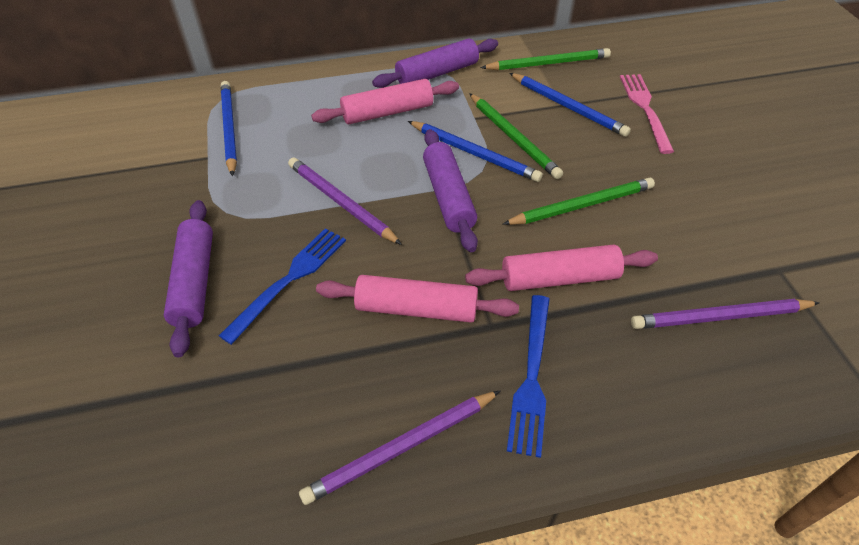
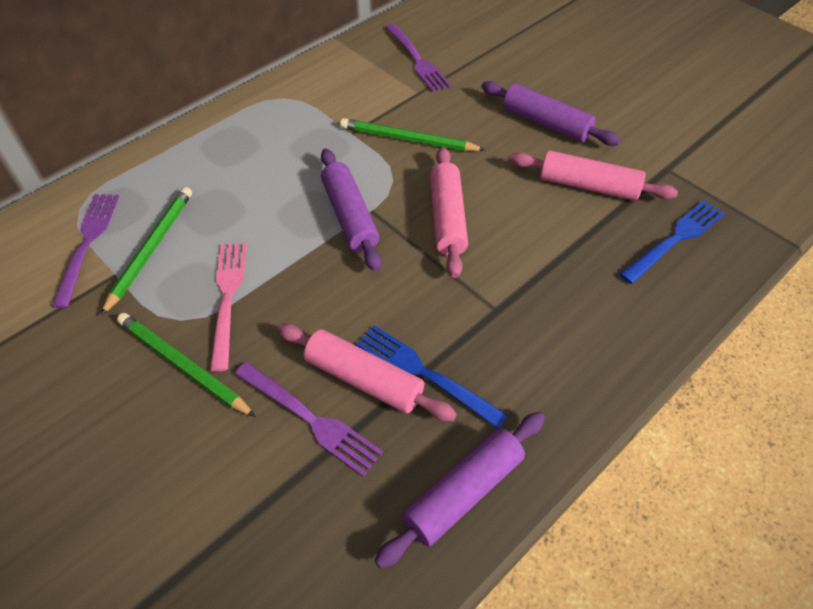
blue pencil: [221,81,237,177] [408,121,543,182] [509,73,631,137] = 3 -> none = 0
purple fork: none = 0 -> [52,194,119,308] [235,362,383,477] [385,23,451,92] = 3
purple pencil: [288,157,402,245] [299,390,501,505] [631,299,820,329] = 3 -> none = 0

